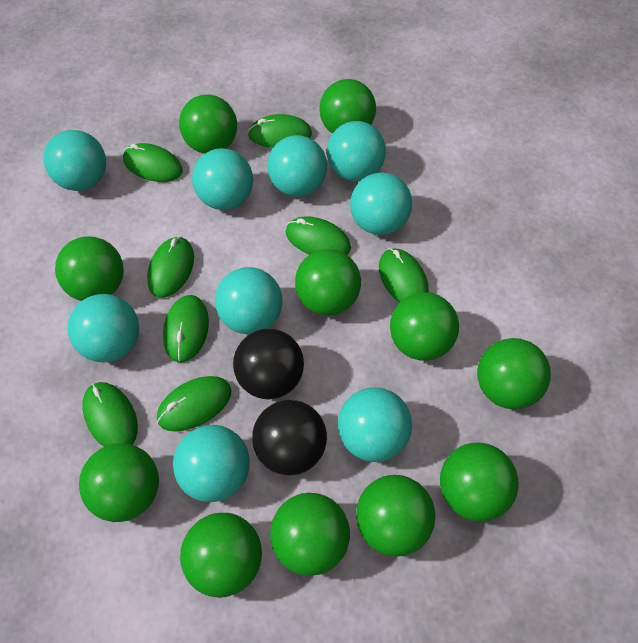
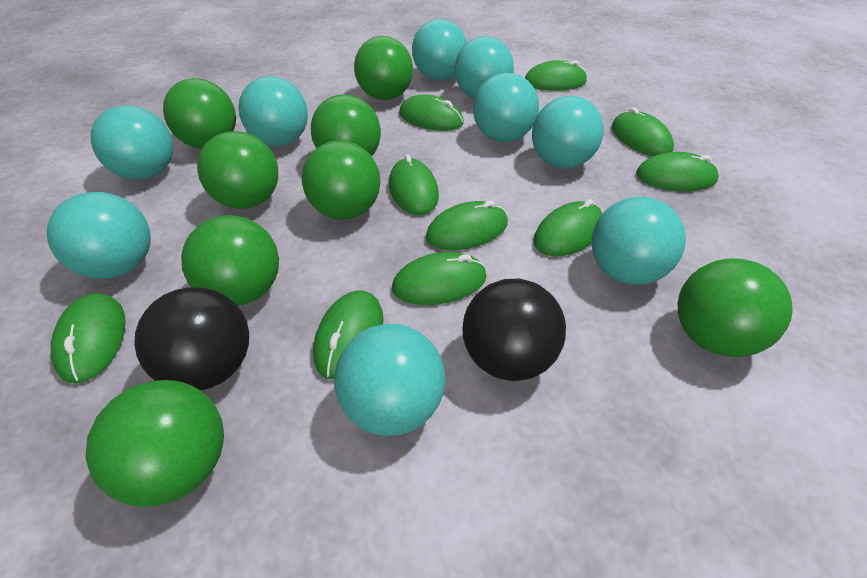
green ball: [55,237,124,301] [79,443,159,522] [179,94,237,154] [180,513,262,598] [270,493,350,576] [295,249,361,315] [319,79,376,134] [356,475,436,557] [390,292,459,361] [440,443,519,522] [477,338,551,410] = 11 -> [85,380,224,507] [163,78,236,149] [181,215,279,306] [197,131,278,209] [302,140,380,220] [311,95,381,156] [354,36,413,100] [678,258,793,357] = 8
green mouse: [82,382,138,447] [123,143,183,182] [147,236,194,298] [157,376,231,432] [163,295,209,362] [248,114,312,148] [286,216,351,255] [379,248,429,303] = 8 -> [51,293,126,383] [313,290,384,379] [389,154,439,215] [392,252,487,305] [399,95,464,131] [426,201,508,250] [525,60,587,91] [533,199,602,257] [612,107,674,156] [636,152,719,191] = 10

